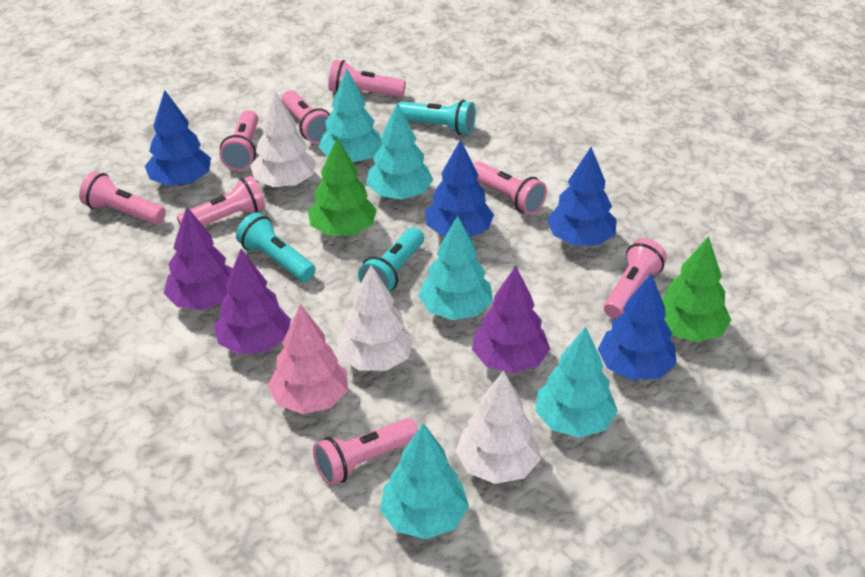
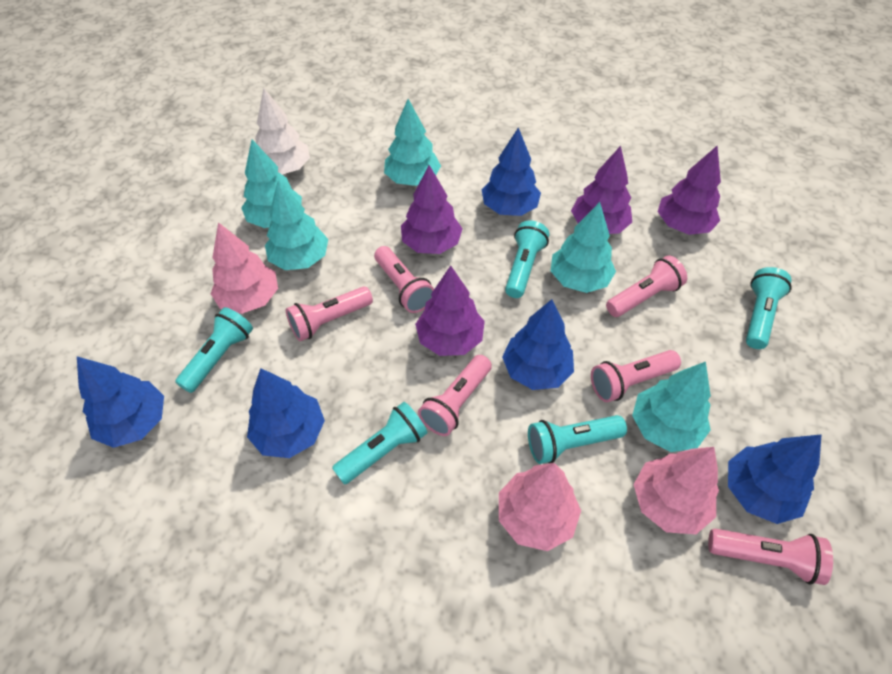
blue tree: [145,90,211,186] [425,139,494,238] [547,147,617,246] [598,274,677,380] = 4 -> [77,356,164,448] [247,368,325,458] [482,127,541,216] [502,299,574,390] [728,434,822,524] = 5
green tree: [308,138,377,236] [661,236,731,342] = 2 -> none = 0
pink flashlight: [79,171,166,225] [177,176,265,226] [219,110,258,171] [281,90,330,144] [313,418,418,485] [328,60,406,97] [473,161,547,215] [604,238,667,319] = 8 -> [286,287,373,341] [374,246,434,313] [418,355,492,436] [591,350,681,402] [606,255,687,317] [708,529,833,585] = 6
pink tree: [267,304,348,414] = 1 -> [211,222,278,314] [499,463,581,551] [634,447,719,534] = 3
purple tree: [164,207,233,310] [214,249,291,354] [472,266,550,373] = 3 -> [401,165,463,254] [415,266,485,356] [571,146,632,234] [658,146,721,235] = 4
turquoise flashlight: [236,212,316,282] [358,227,424,292] [398,100,476,135] = 3 -> [175,307,253,393] [332,402,427,485] [505,221,549,298] [528,415,627,464] [746,267,792,349] = 5
white tree: [250,91,316,187] [337,265,414,371] [456,370,541,484] = 3 -> [255,88,310,175] = 1

